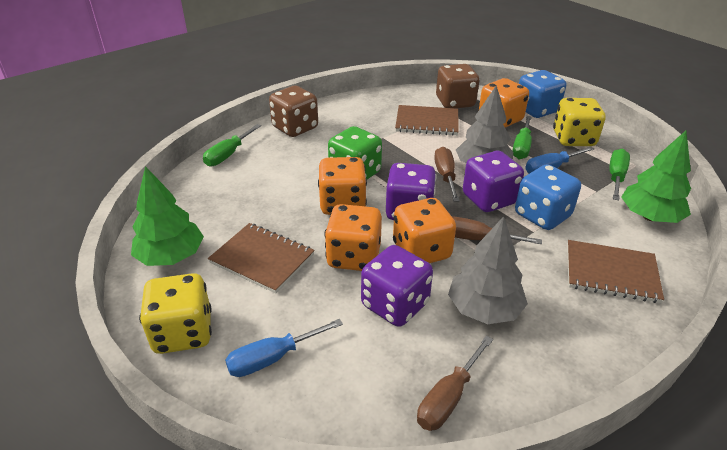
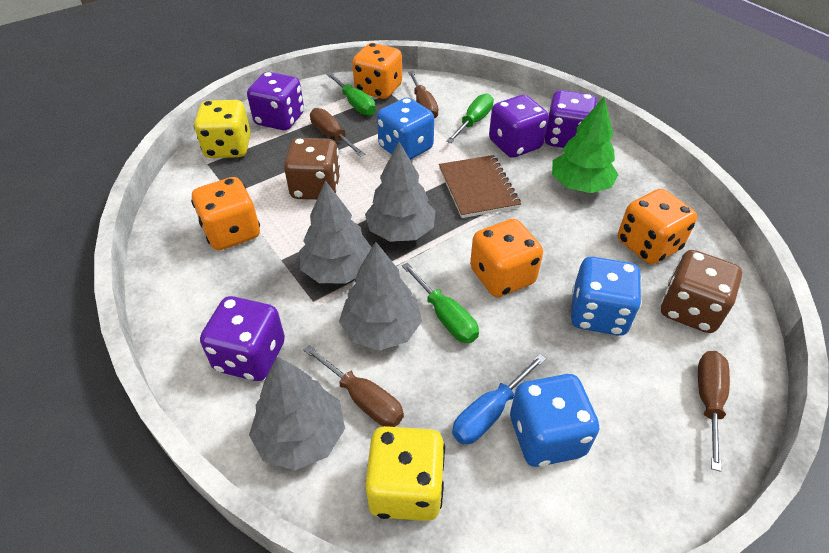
blue dice: [515,164,581,230] [519,70,566,118] = 2 -> [377,97,434,160] [510,374,599,467] [571,257,642,336] = 3
blue screwdriver: [225,319,343,377] [525,146,594,174] = 2 -> [452,354,546,444] = 1
brown notebook: [208,223,315,293] [395,105,459,136] [567,240,664,303] = 3 -> [439,155,521,218] = 1
brown screwdriver: [417,336,493,431] [434,147,460,202] [452,216,542,244] = 3 -> [304,345,404,427] [310,108,365,157] [408,71,438,119] [698,351,730,472] = 4
green dice: [328,126,382,179] = 1 -> none = 0
green tree: [131,166,204,266] [621,131,691,223] = 2 -> [552,97,619,193] = 1
grey tree: [448,216,528,324] [456,85,513,163] = 2 -> [249,357,345,470] [299,180,372,283] [339,242,422,350] [365,142,436,242] = 4
purple dice: [361,245,433,327] [386,163,436,220] [463,151,524,212] = 3 -> [200,296,285,381] [247,72,304,130] [489,95,549,158] [545,90,597,148] = 4

